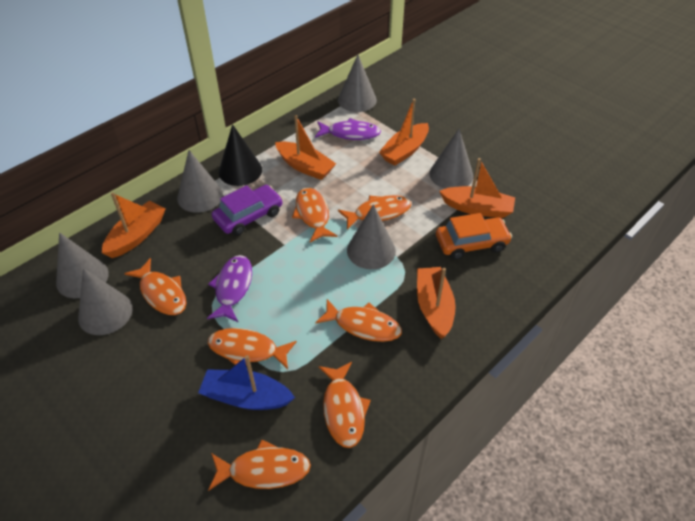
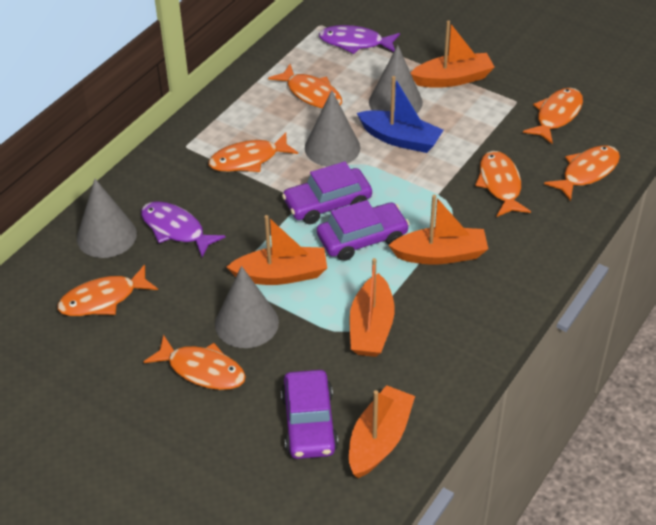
black cone: [219,124,262,186] = 1 -> none = 0
grey cone: [56,232,109,298] [78,268,133,335] [177,150,223,213] [338,55,377,112] [347,204,396,269] [429,129,474,189] = 6 -> [77,179,137,258] [215,266,279,348] [305,90,360,167] [369,45,423,113] = 4
orange car: [436,213,512,260] = 1 -> none = 0
purple car: [212,185,283,236] = 1 -> [281,370,338,459] [282,161,372,224] [317,200,409,261] = 3

